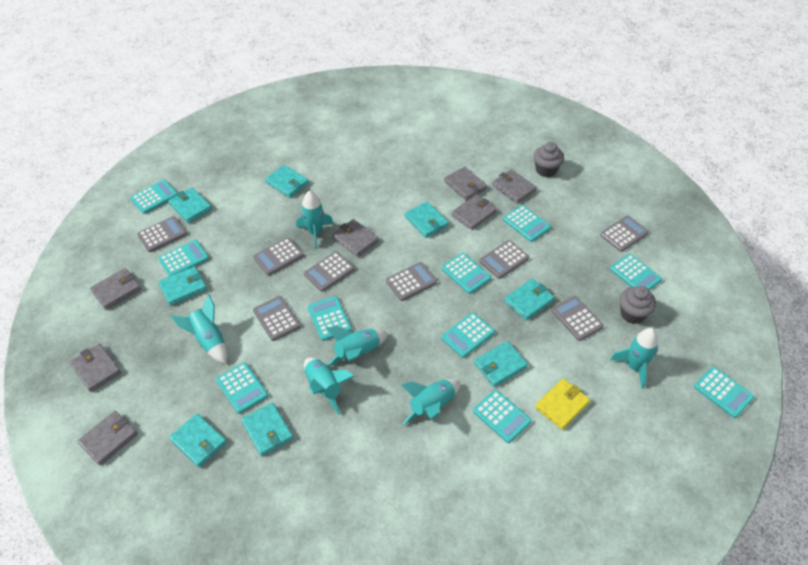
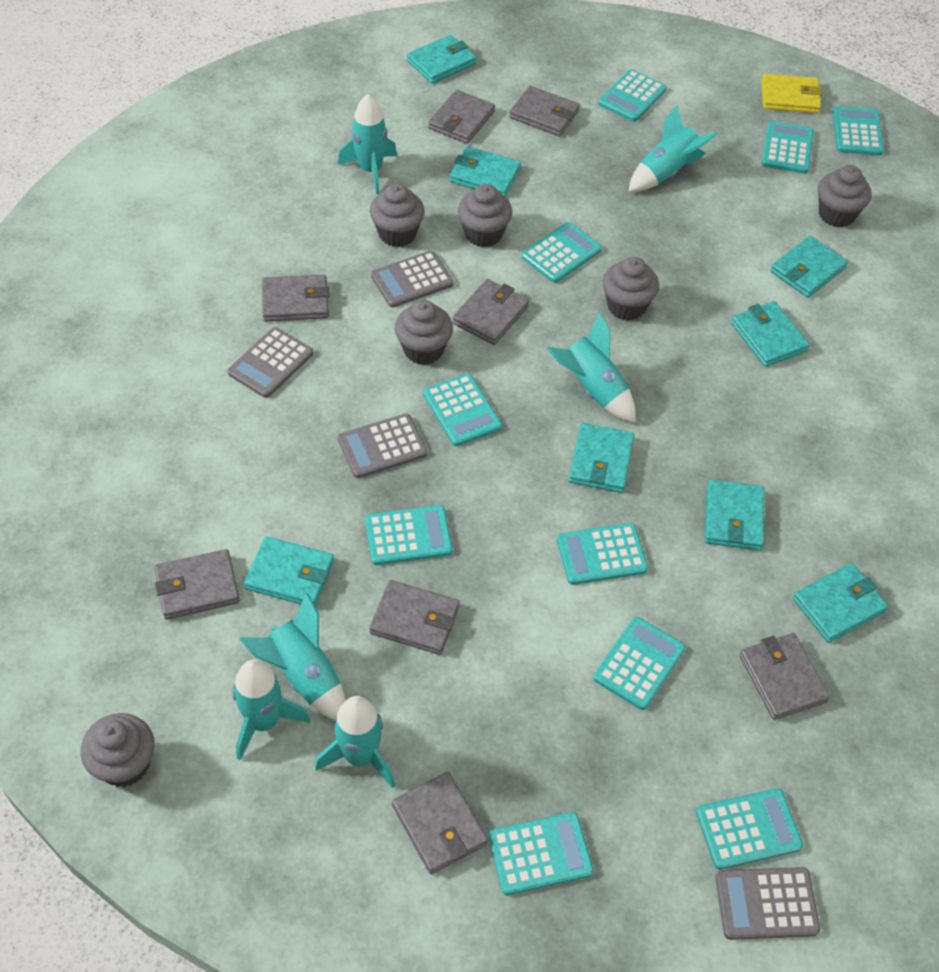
grey calculator: [137,216,187,252] [253,237,304,275] [253,296,301,341] [304,252,355,292] [386,262,437,301] [479,240,529,279] [551,296,604,341] [600,215,649,252] = 8 -> [227,327,313,398] [338,413,427,478] [371,251,454,307] [715,867,820,940] = 4
grey cupcake: [534,142,564,177] [620,286,656,324] = 2 -> [81,713,154,787] [370,184,425,247] [395,300,453,365] [458,184,512,247] [602,257,659,321] [818,165,871,228] = 6
grey wallet: [70,343,121,392] [77,411,138,465] [90,268,141,310] [332,219,379,257] [444,167,487,201] [452,194,497,230] [492,169,537,204] = 7 -> [154,549,240,620] [262,274,329,322] [369,580,460,655] [392,772,488,874] [428,90,495,144] [452,279,529,345] [509,86,580,136] [739,633,830,720] = 8

